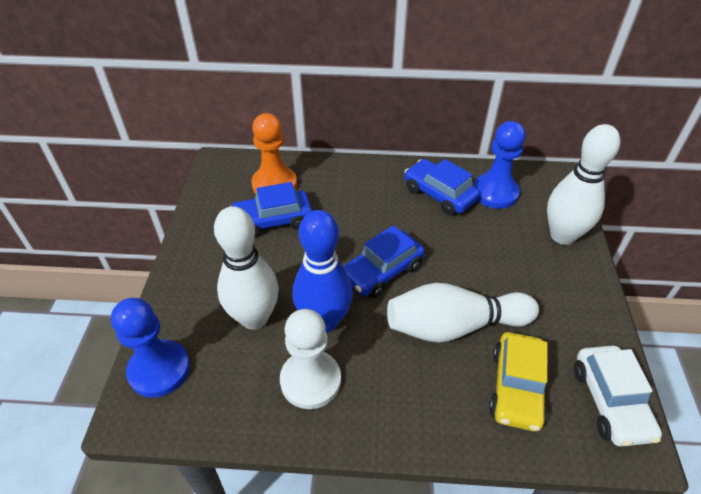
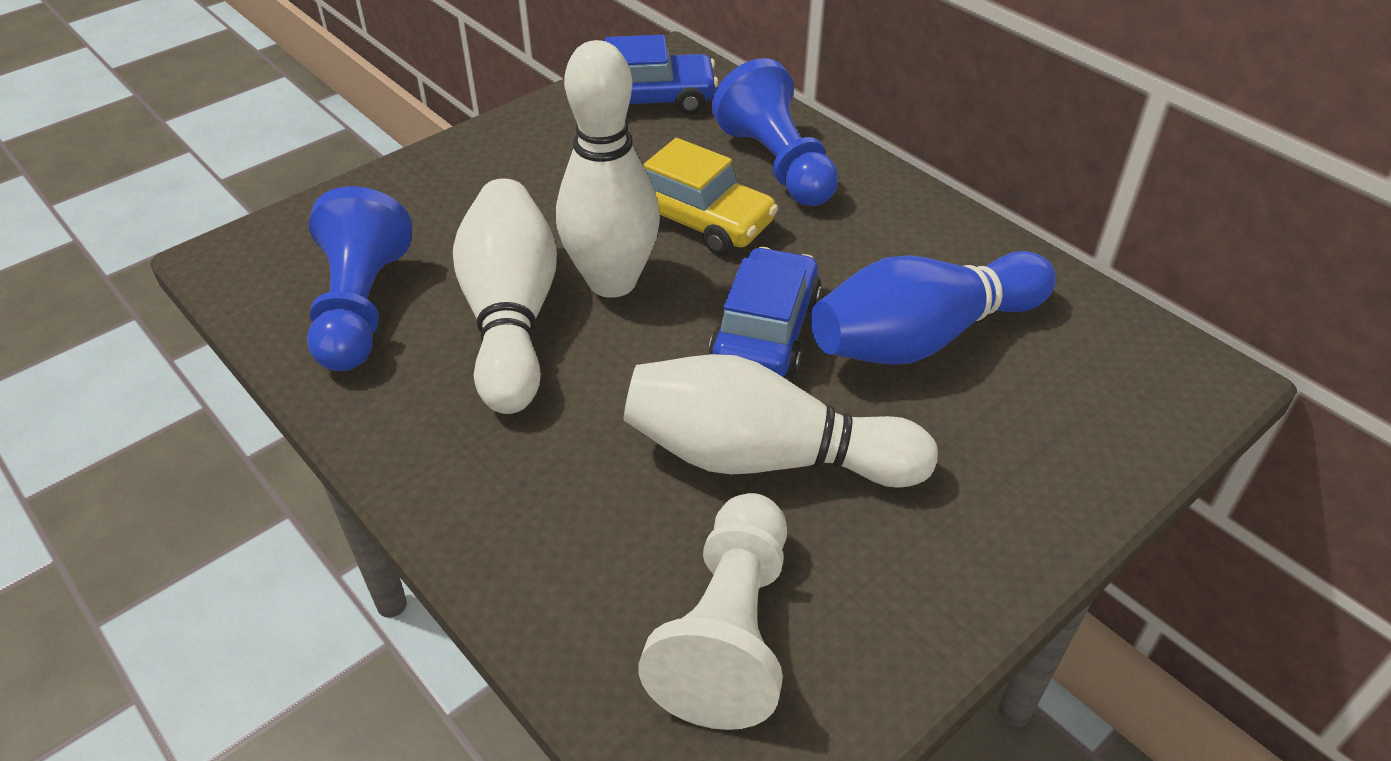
blue car: [230,182,312,238] [343,225,424,298] [404,159,480,216] = 3 -> [605,35,718,115] [709,247,822,379] = 2
orange pawn: [251,113,297,194] = 1 -> none = 0
white car: [574,345,662,447] = 1 -> none = 0

